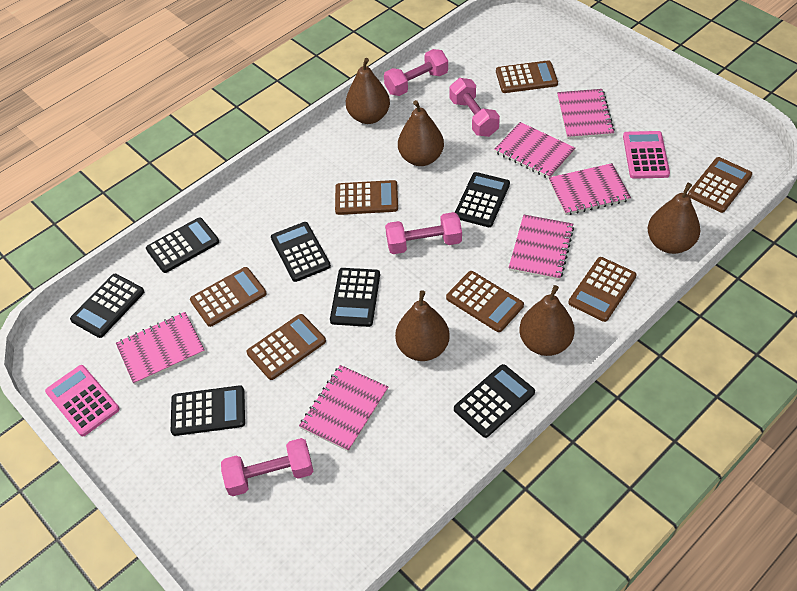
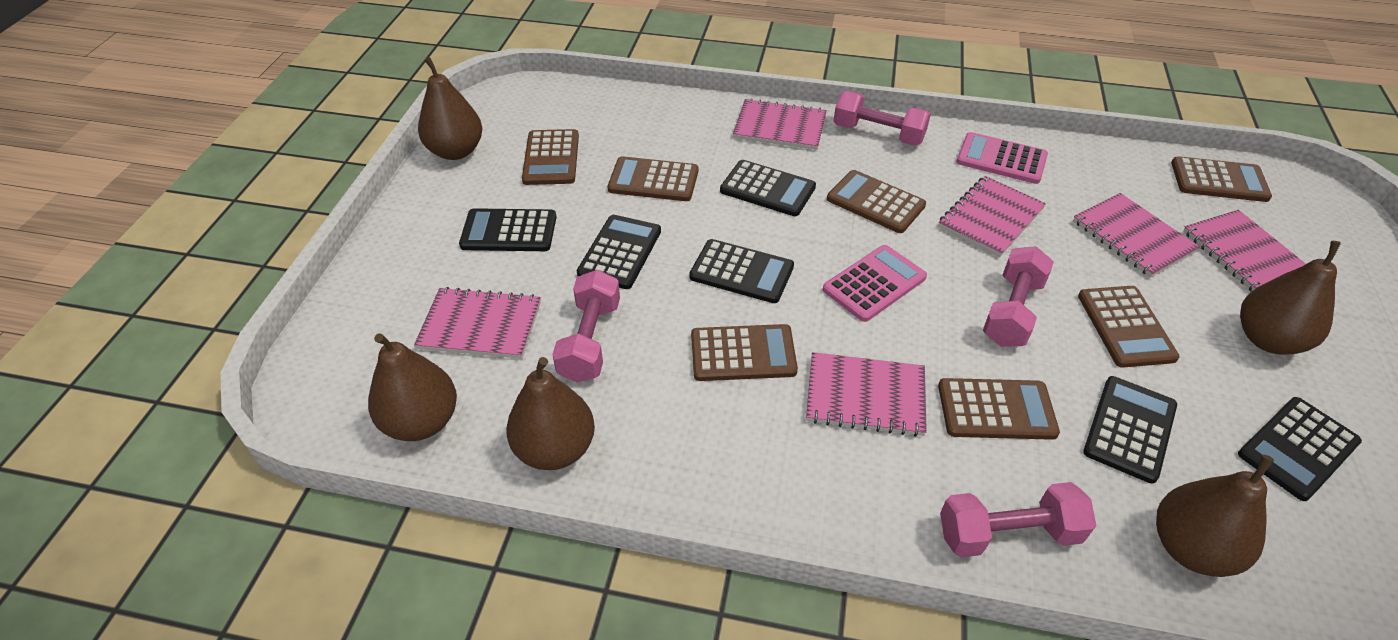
black calculator: [70,274,144,338] [146,217,219,273] [171,385,245,436] [271,222,331,282] [330,268,380,327] [454,364,535,438] [455,172,510,227] = 7 -> [459,208,557,251] [577,215,661,289] [689,239,794,303] [720,160,816,216] [1083,376,1177,484] [1238,397,1362,501] = 6

